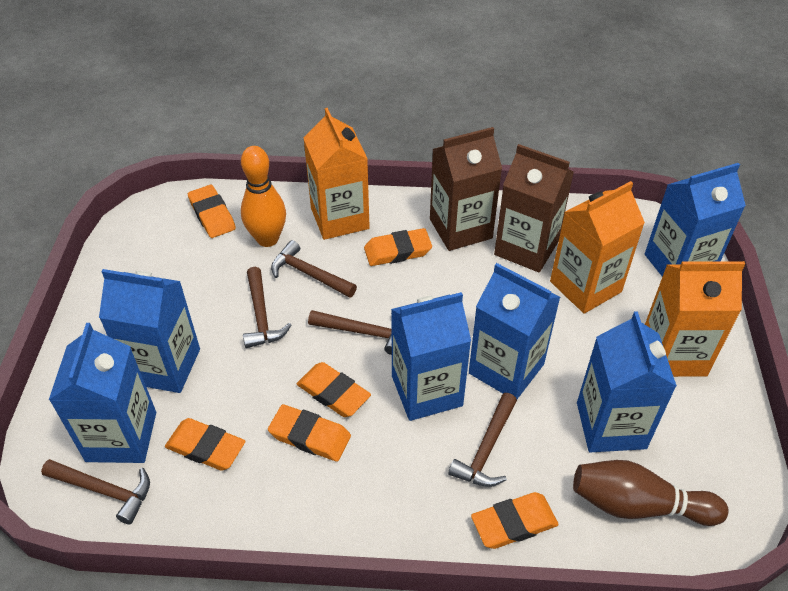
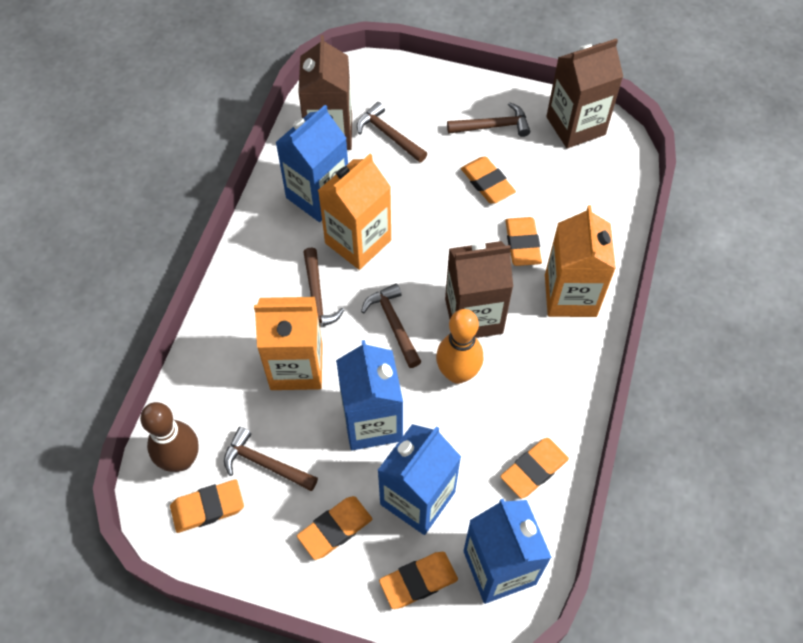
blue carton: [49,323,156,463] [99,269,200,393] [391,292,471,421] [469,263,560,399] [577,311,677,452] [645,163,746,277] = 6 -> [275,105,348,222] [336,340,403,450] [378,424,461,535] [464,499,552,604] = 4
brown carton: [430,127,502,251] [494,144,574,273] = 2 -> [298,35,352,150] [445,241,513,338] [546,38,623,148] = 3

